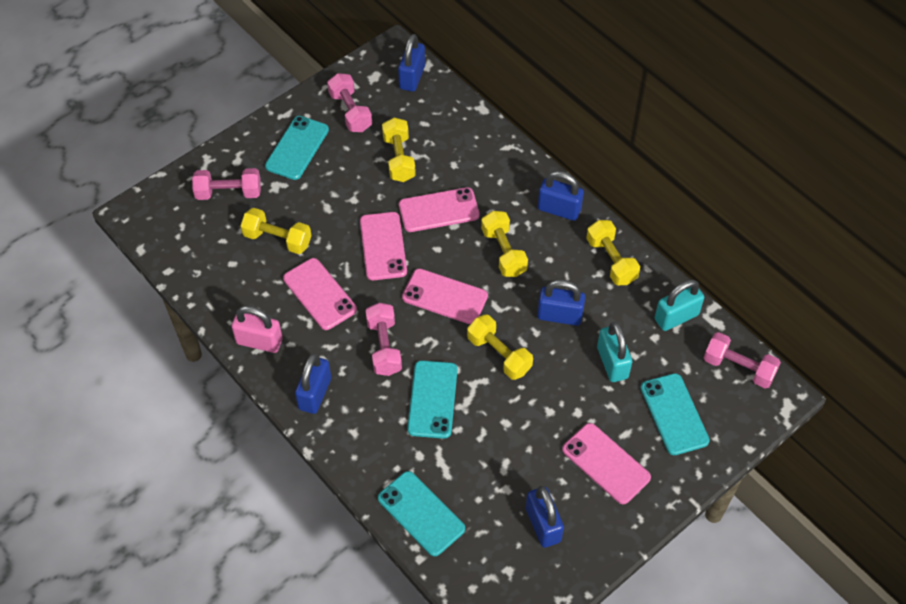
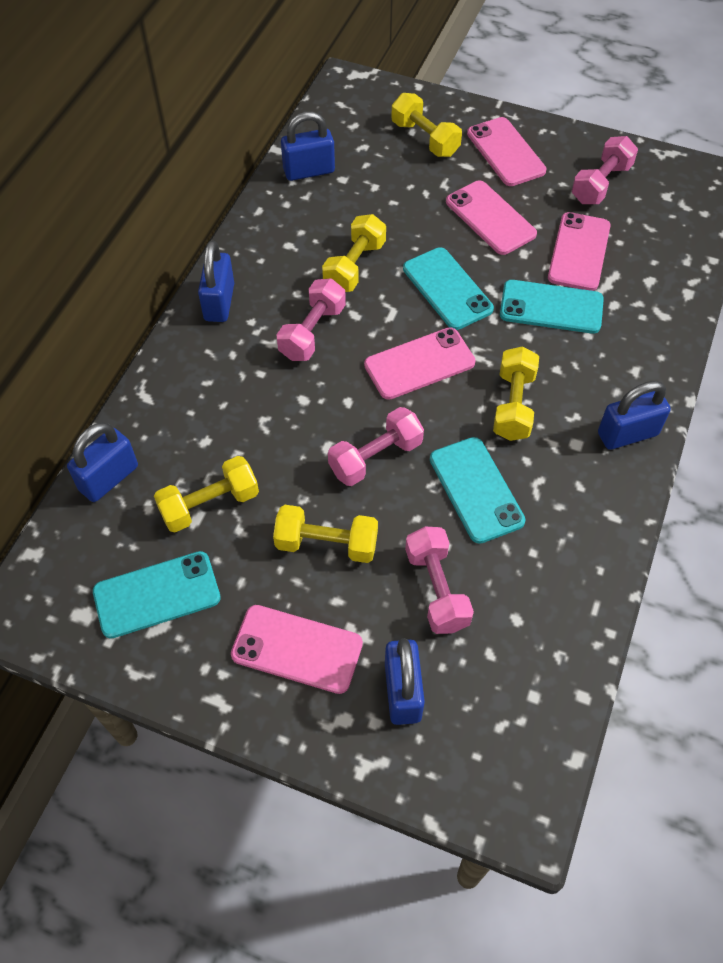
pink padlock: [232,306,283,353] = 1 -> none = 0
turquoise padlock: [597,322,632,382] [654,280,704,331] = 2 -> none = 0

